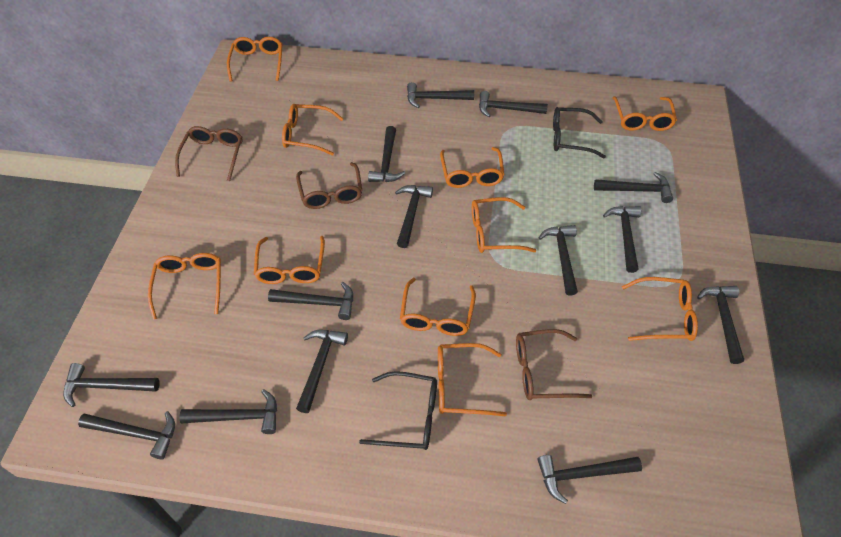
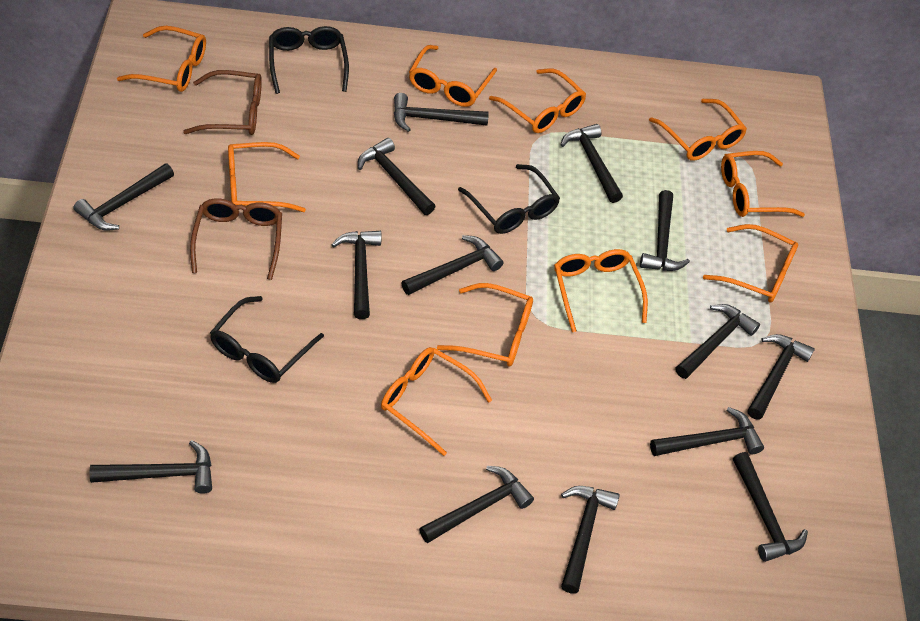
black glasses: [359,371,437,450] [553,107,606,158] = 2 -> [210,296,324,383] [269,26,349,94] [458,164,560,234] = 3
brown glasses: [175,126,242,181] [296,162,362,209] [516,329,592,400] = 3 -> [183,70,262,135] [190,198,282,280] = 2

